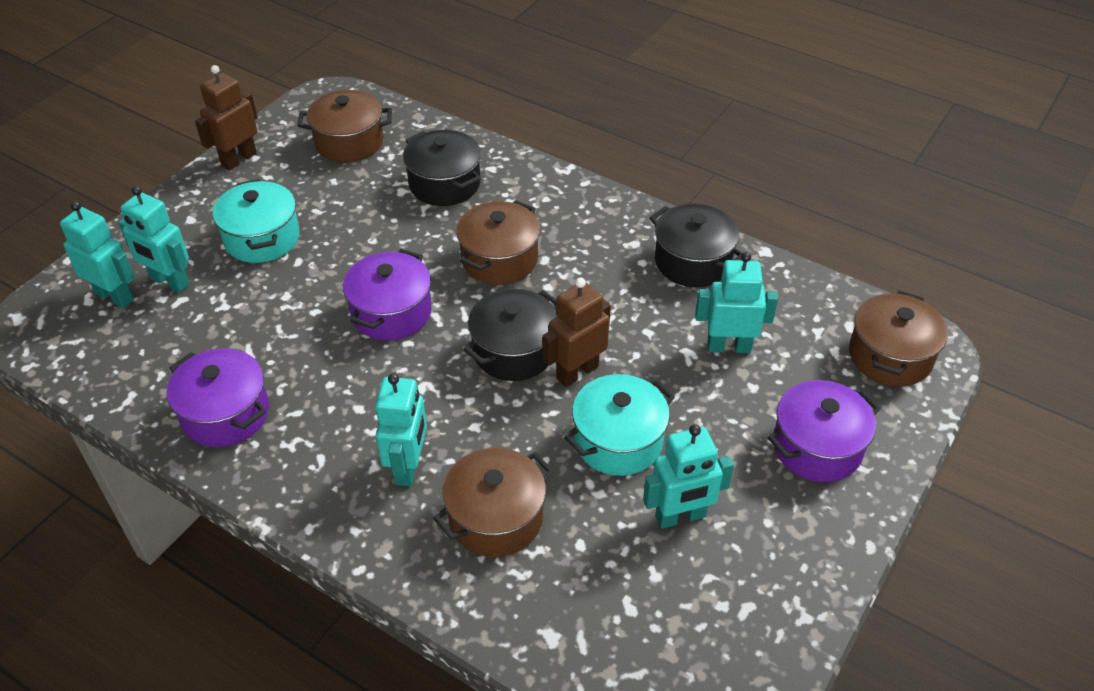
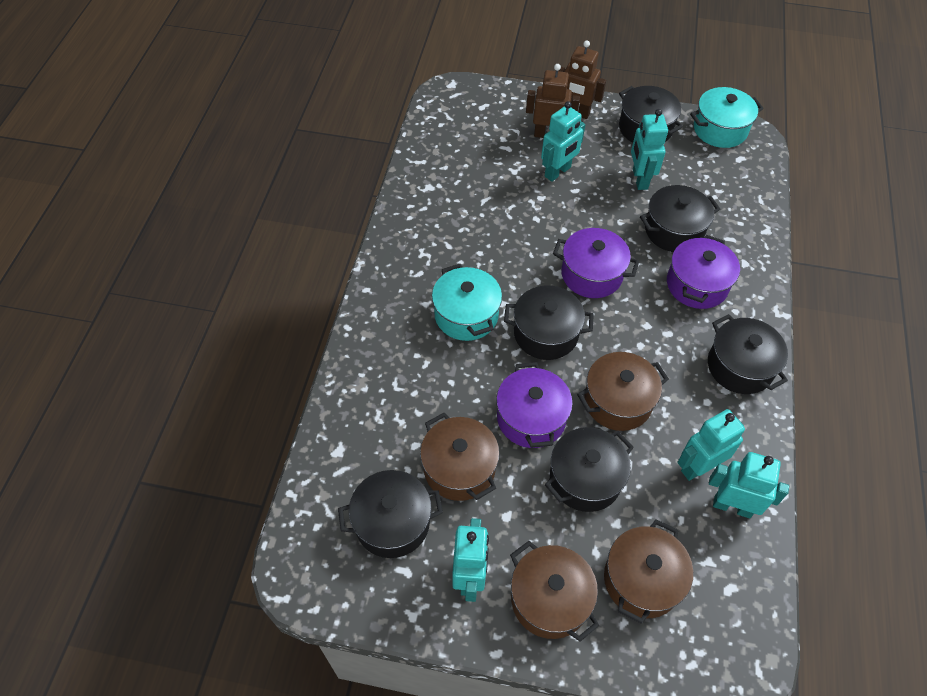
black pot: [403,130,481,206] [463,288,558,381] [650,203,742,287] = 3 -> [338,470,443,558] [504,285,594,360] [545,427,634,512] [619,86,683,143] [640,185,720,252] [708,314,788,394] = 6

